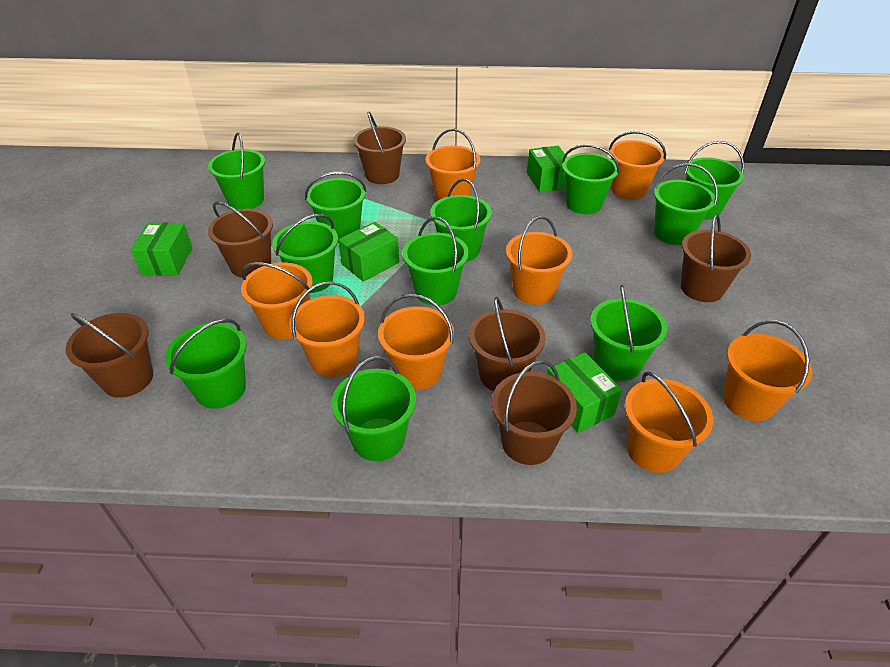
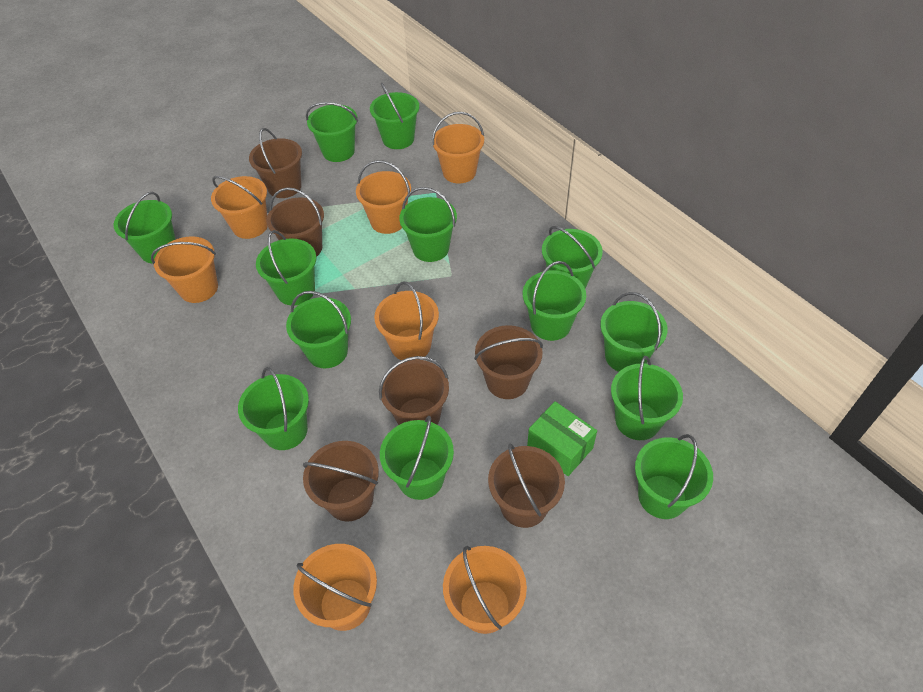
green box: [131,223,192,276] [338,222,399,282] [527,146,567,192] [547,352,622,433] = 4 -> [527,401,597,476] = 1
green bucket: [165,319,247,409] [208,133,265,210] [272,214,338,293] [305,172,367,239] [332,356,416,461] [402,217,469,305] [430,179,492,262] [562,144,620,214] [590,285,667,381] [654,163,718,245] [684,141,744,220] = 11 -> [113,192,176,264] [238,367,309,450] [256,230,316,305] [286,291,351,369] [306,102,358,162] [370,82,419,149] [380,416,454,500] [399,187,457,262] [523,261,586,341] [542,226,603,288] [600,292,668,372] [611,356,683,440] [635,434,713,519] = 13
orange bucket: [241,262,313,340] [289,281,365,377] [378,294,454,390] [425,129,480,201] [506,216,573,305] [609,131,666,200] [625,372,713,473] [723,320,812,421] = 8 -> [151,236,218,303] [211,176,268,239] [293,544,377,631] [356,160,411,234] [374,282,439,360] [432,112,484,184] [443,546,527,634] = 7

